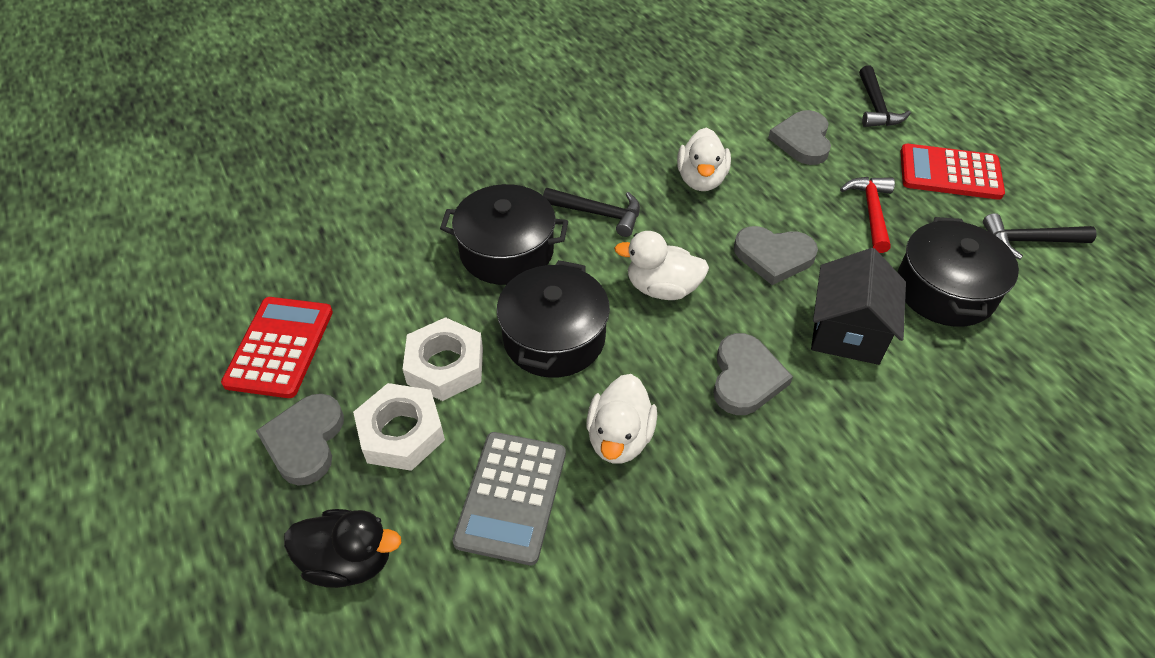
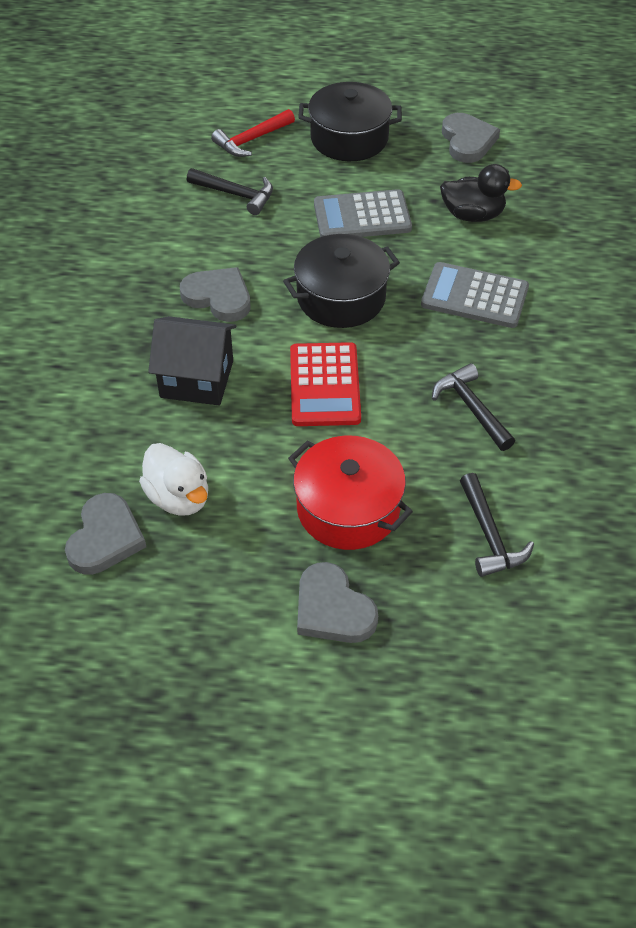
black pot: [440,184,568,285] [497,260,610,378] [897,217,1019,327] = 3 -> [283,234,400,328] [298,82,402,161] = 2
grey calculator: [452,432,566,565] = 1 -> [314,189,412,237] [421,262,529,328] = 2
red calculator: [221,297,333,398] [900,144,1005,200] = 2 -> [290,342,361,426] = 1
red pot: none = 0 -> [288,436,413,550] = 1
white duck: [586,374,657,464] [614,231,709,300] [677,127,731,191] = 3 -> [139,443,208,516] = 1
white nut: [353,383,445,471] [403,317,483,401] = 2 -> none = 0

